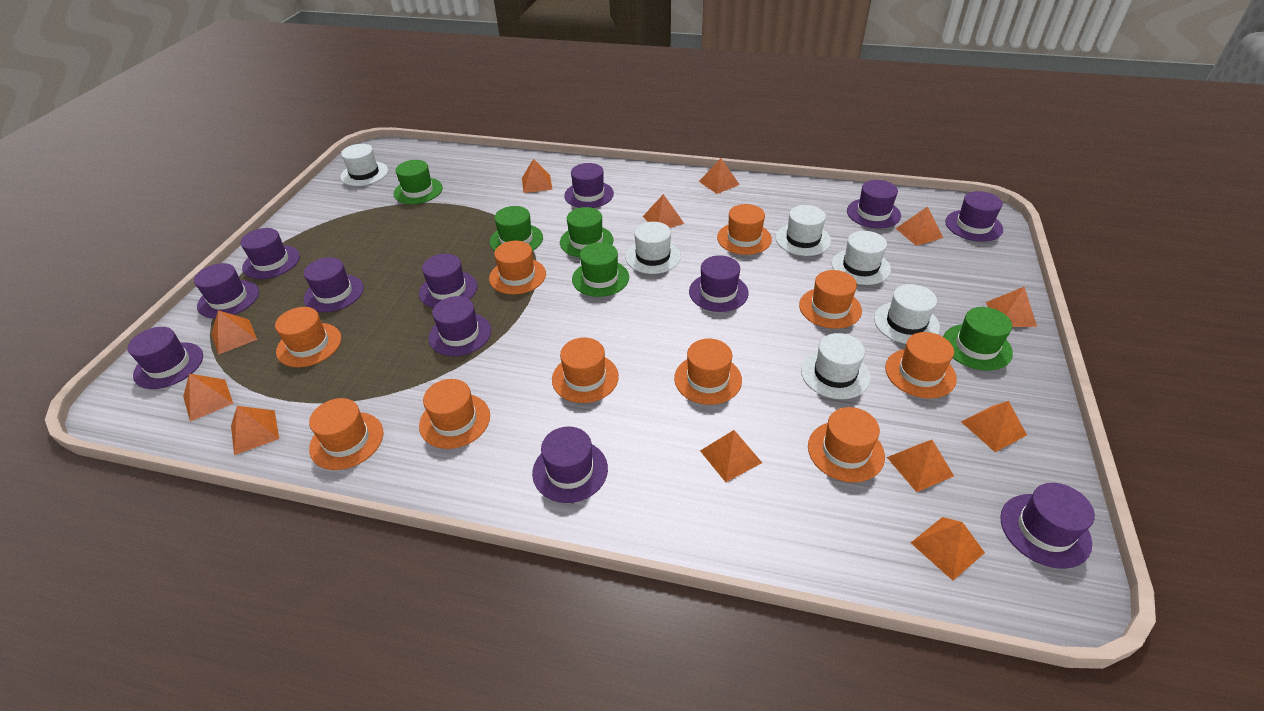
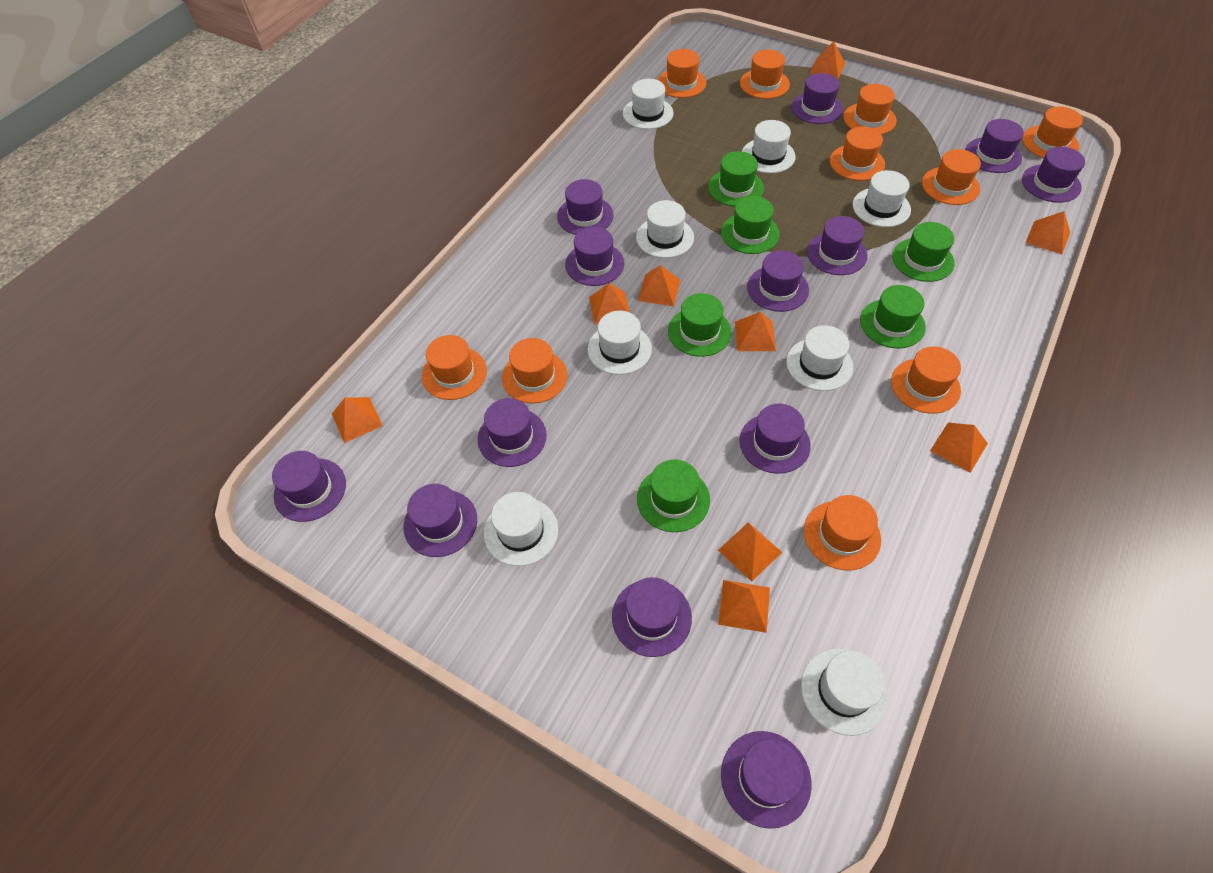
green hat: [393,160,443,204] [490,206,543,251] [560,207,614,257] [572,242,629,297] [943,307,1013,370] = 5 -> [637,459,710,532] [668,293,732,357] [708,151,764,206] [721,196,780,254] [860,285,926,348] [892,222,954,282] = 6
orange pyramid: [183,374,233,422] [211,310,257,355] [231,406,279,455] [522,159,553,193] [643,194,684,228] [699,158,740,194] [700,430,762,482] [887,440,954,492] [896,206,943,246] [911,517,985,581] [961,401,1027,452] [986,287,1037,327] = 12 -> [332,397,383,443] [589,283,630,324] [638,265,680,306] [718,522,782,582] [718,580,770,633] [735,312,776,351] [810,41,845,79] [930,423,988,473] [1025,211,1070,255] = 9
purple hat: [128,327,203,389] [194,263,259,319] [240,228,300,279] [304,257,364,312] [419,254,477,308] [429,296,491,356] [532,426,608,503] [564,163,614,208] [689,255,749,312] [847,180,901,228] [945,191,1003,242] [1000,483,1095,569] = 12 -> [272,451,346,522] [403,484,477,557] [477,398,547,467] [557,179,613,235] [565,227,624,286] [612,577,692,657] [721,731,811,829] [740,404,811,474] [747,250,809,312] [791,73,843,124] [807,216,868,275] [965,119,1024,173] [1022,147,1085,203] = 13
white hat: [340,144,388,186] [625,222,681,274] [776,205,831,256] [801,333,870,399] [832,231,891,285] [874,284,940,344] = 6 -> [484,492,558,566] [588,311,652,375] [623,79,673,129] [636,200,694,258] [742,120,796,173] [786,325,853,391] [801,649,888,736] [853,170,911,227] = 8

